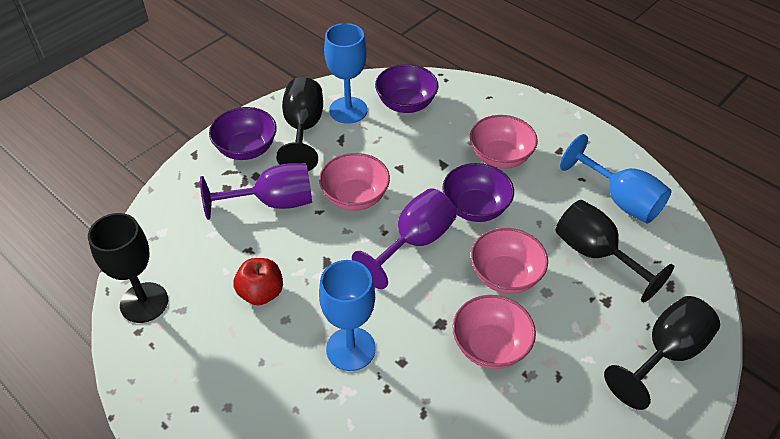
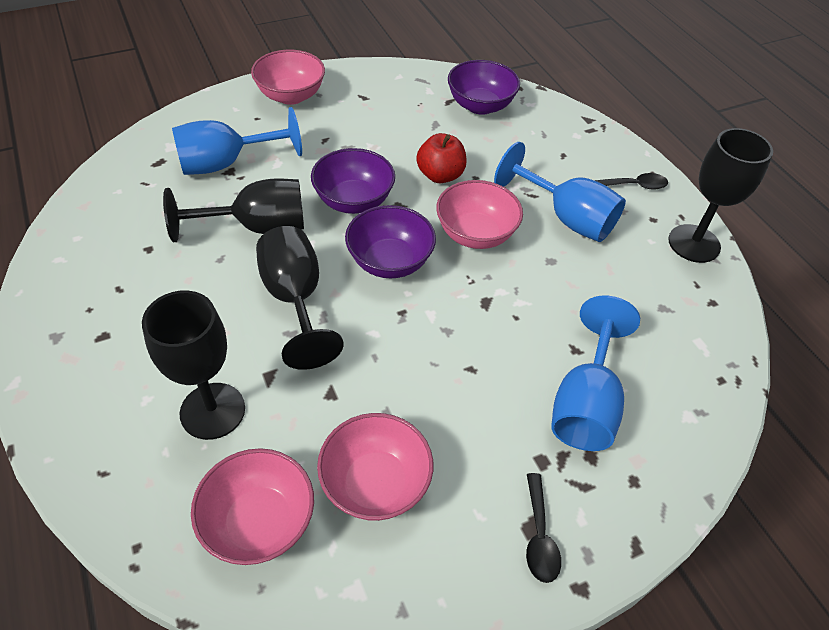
black spoon: none = 0 -> [526,473,561,583] [594,173,668,190] = 2
purple goblet: [200,163,312,220] [352,188,457,289] = 2 -> none = 0

